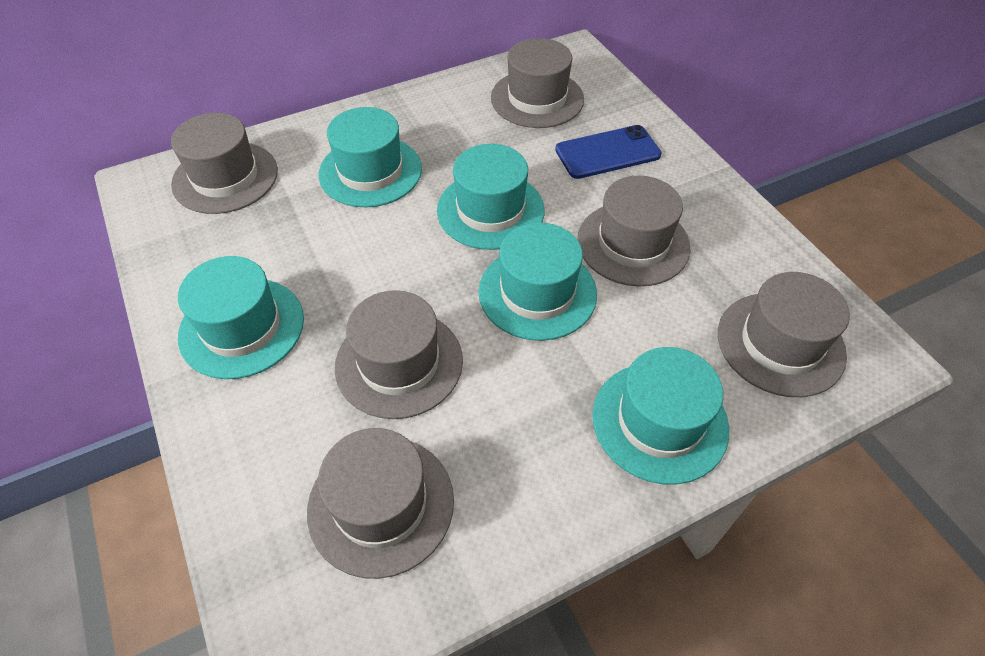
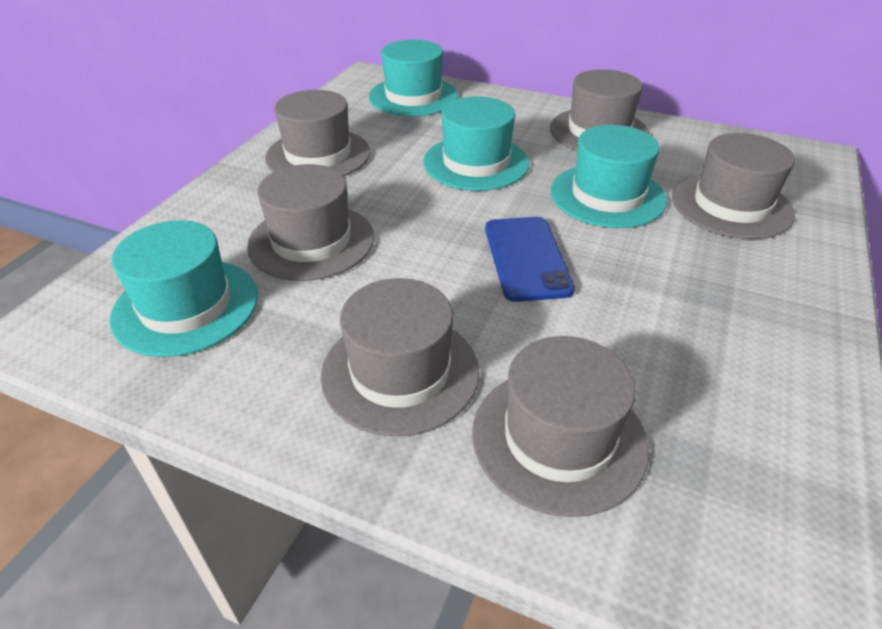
turquoise hat: [178,256,304,379] [318,107,422,207] [437,144,545,250] [478,222,597,341] [592,347,729,484] = 5 -> [110,220,258,357] [369,40,458,116] [423,96,529,191] [551,125,667,228] = 4

